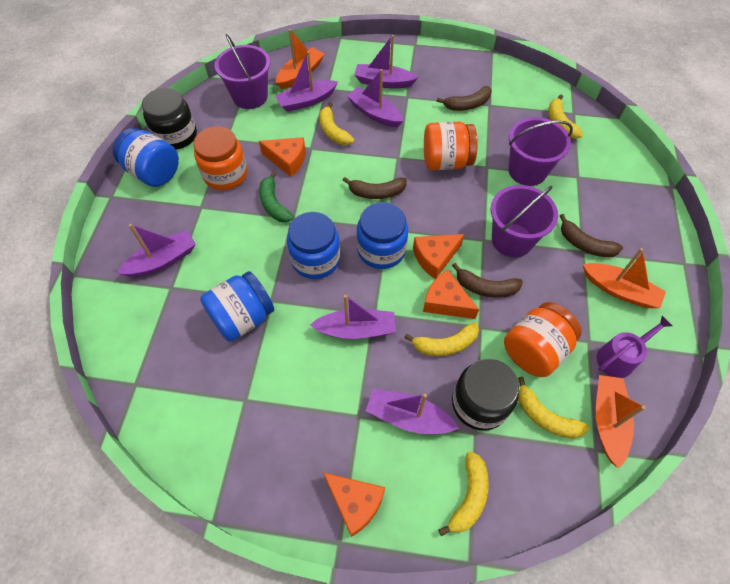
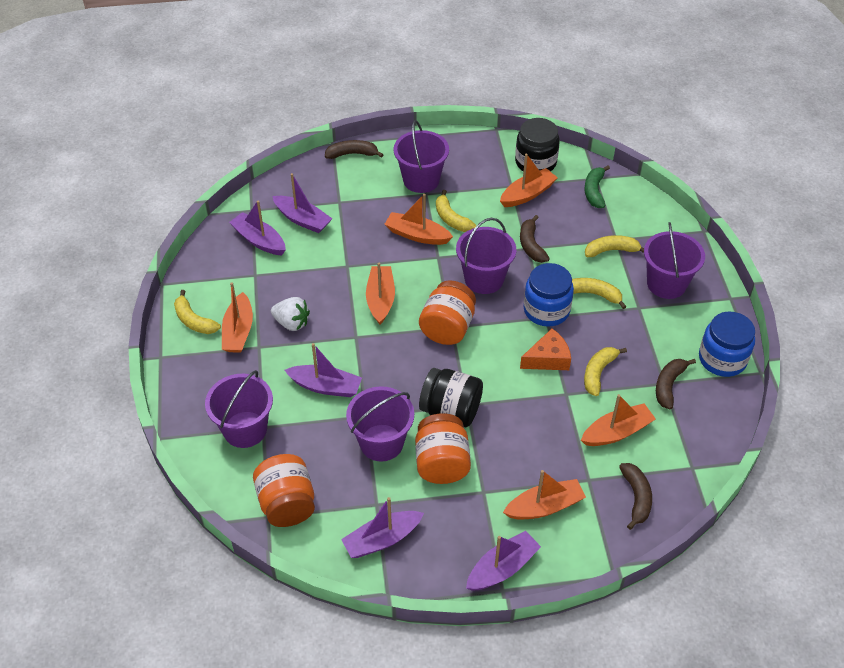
blue jar: [113,128,179,187] [200,271,274,342] [287,212,340,279] [357,202,408,269] = 4 -> [524,263,574,327] [699,311,755,377] = 2
orange boat: [276,29,325,89] [583,248,666,308] [596,375,646,469] = 3 -> [222,282,253,353] [366,263,395,324] [384,194,453,245] [500,154,558,207] [503,470,586,520] [581,394,656,446] = 6
orange cheese: [259,137,305,177] [323,472,385,537] [413,234,464,279] [423,270,479,319] = 4 -> [520,329,571,370] = 1
purple boat: [117,224,196,277] [275,51,338,112] [310,295,396,339] [347,69,403,127] [354,35,419,88] [366,389,459,434] = 6 -> [229,200,286,255] [272,173,332,233] [285,343,362,397] [341,497,424,558] [466,531,541,591] = 5
purple bucket: [215,34,270,109] [491,185,558,258] [509,117,573,186] = 3 -> [205,370,273,448] [346,386,414,462] [393,120,449,193] [456,218,516,294] [644,222,705,299] = 5
purple watering can: [597,316,672,378] = 1 -> none = 0
white strawberry: none = 0 -> [271,297,310,331] = 1

